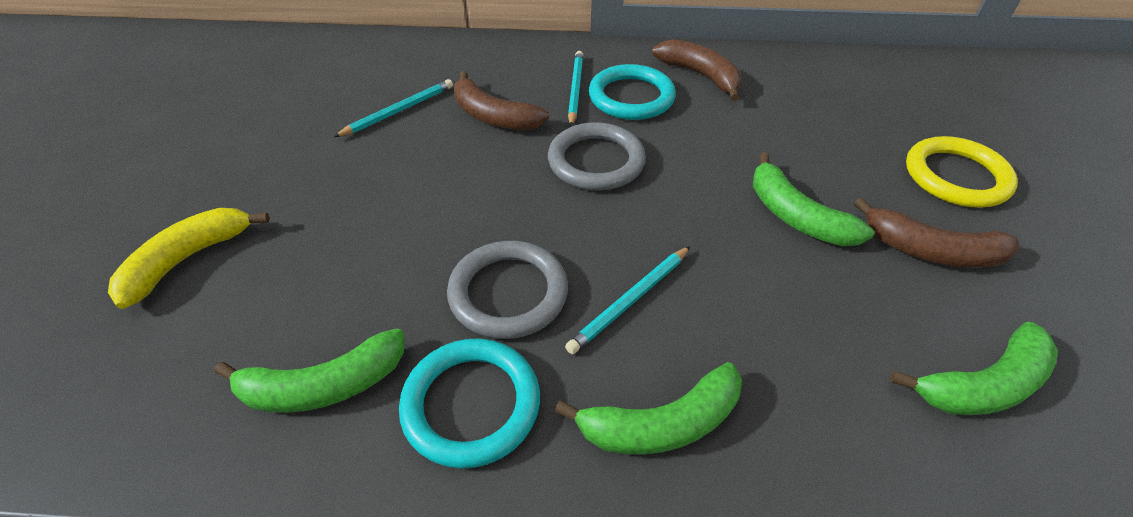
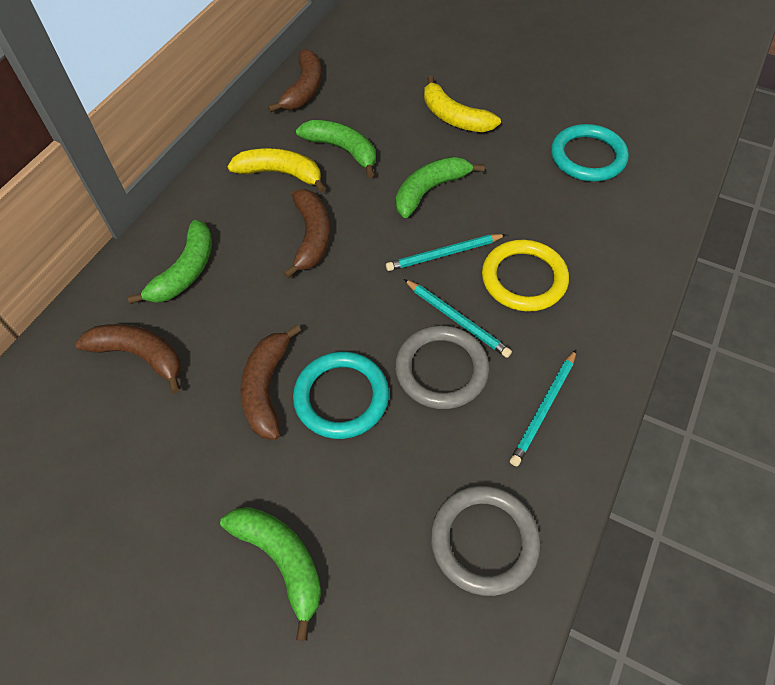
brown banana: [454,71,549,130] [652,39,742,101] [854,197,1020,268] = 3 -> [75,324,181,394] [240,324,301,440] [268,49,322,112] [283,189,330,278] = 4
yellow banana: [108,208,270,309] = 1 -> [227,148,326,193] [424,75,501,132] = 2

